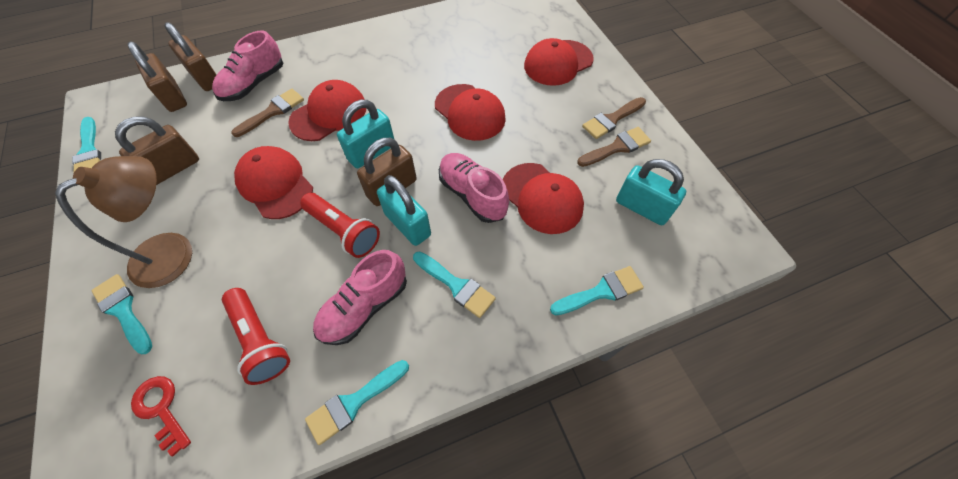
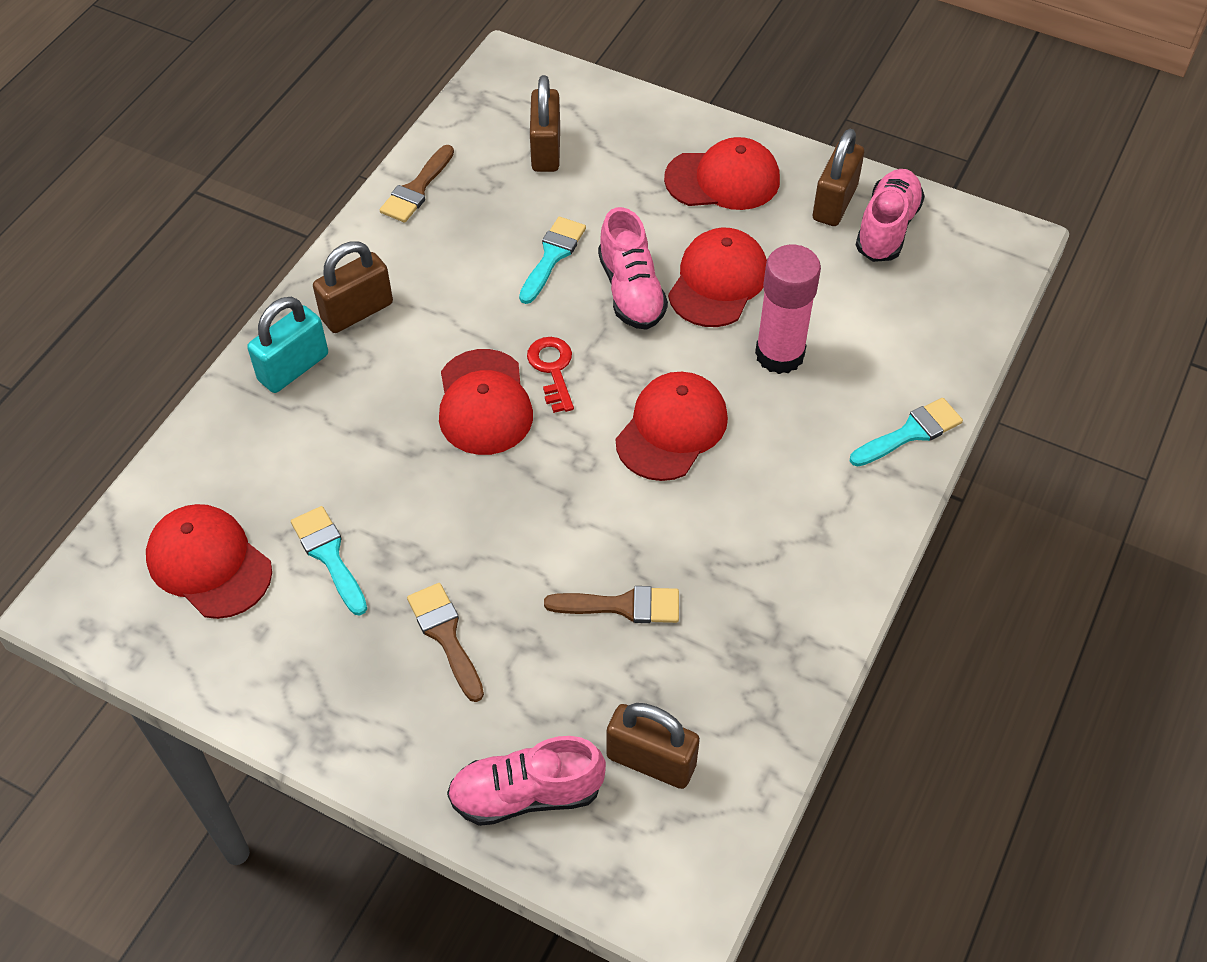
brown lamp: [55,156,192,288] = 1 -> none = 0
pink glue stick: none = 0 -> [755,244,821,374] = 1
red flashlight: [222,288,290,385] [300,193,380,258] = 2 -> none = 0
turquoise brush: [72,117,101,172] [91,274,152,354] [305,360,409,445] [413,251,496,318] [550,266,644,315] = 5 -> [291,506,367,616] [519,217,586,304] [850,398,963,467] = 3
turquoise padlock: [337,100,395,168] [377,175,431,246] [616,159,686,225] = 3 -> [247,297,328,393] = 1

